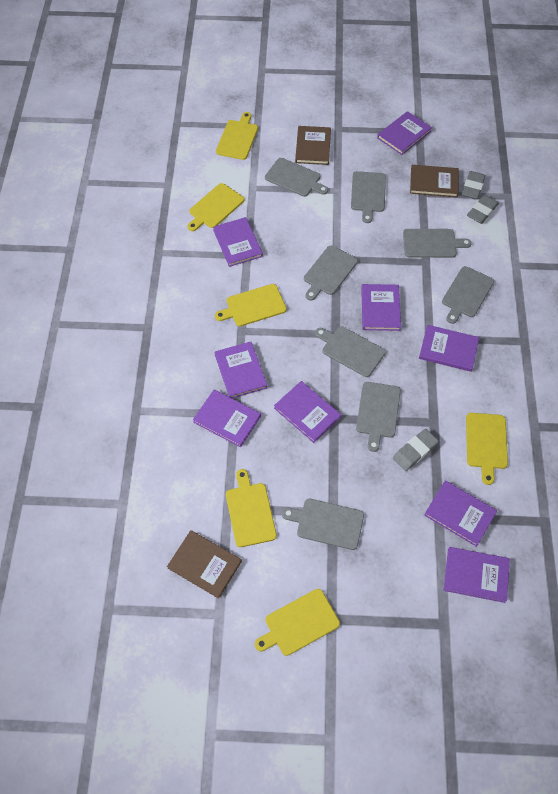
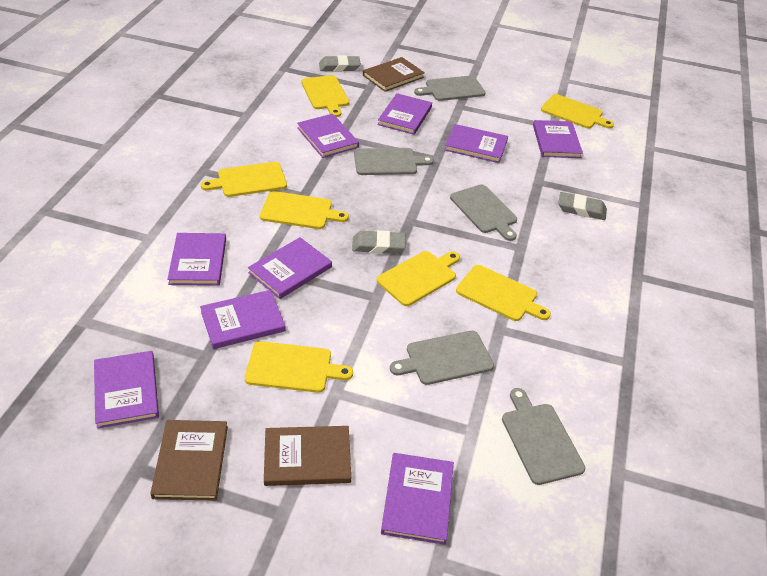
grey cutting board: [265,158,328,197] [282,499,364,550] [304,245,358,300] [315,326,386,377] [351,171,386,223] [356,382,401,452] [403,229,472,258] [442,266,494,324] = 8 -> [354,148,434,175] [390,331,494,385] [414,76,486,101] [450,184,517,241] [502,388,585,485] = 5
yellow cutting board: [187,183,244,231] [215,284,287,326] [216,112,258,160] [226,469,277,547] [255,589,340,656] [466,413,508,485] = 6 -> [201,162,287,197] [245,341,353,393] [260,191,349,229] [301,75,349,117] [377,251,460,306] [456,265,551,321] [541,94,614,129] = 7

